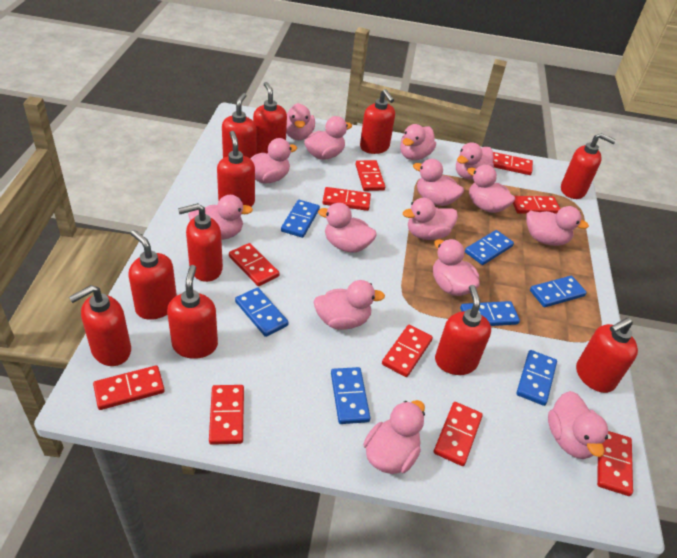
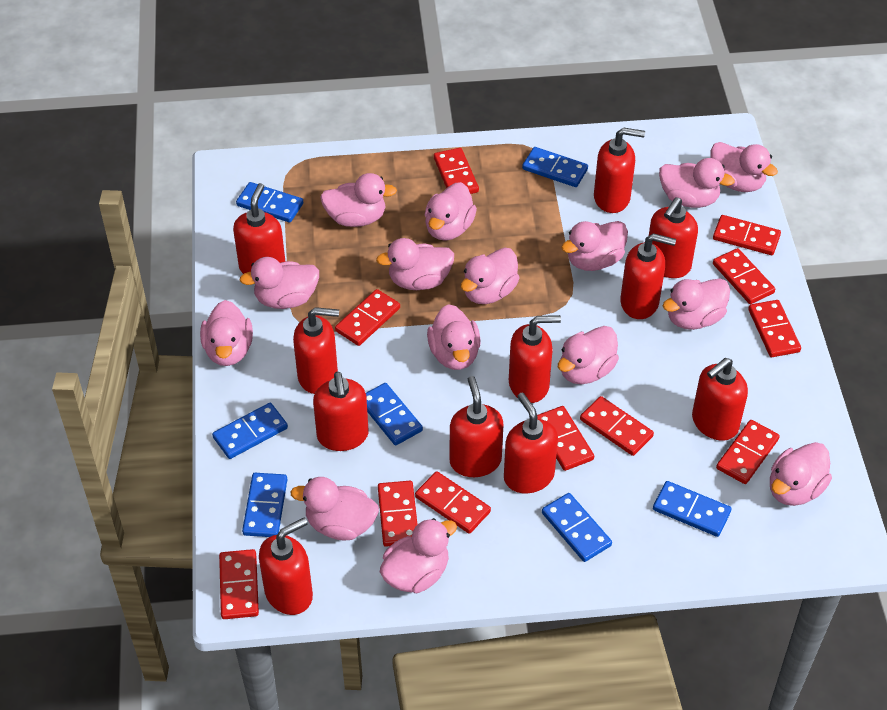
red domino: [93,365,165,410] [209,385,244,445] [229,243,279,286] [323,187,371,211] [356,160,385,191] [382,325,433,377] [434,402,483,466] [493,152,533,175] [513,196,560,214] [597,431,633,496] = 10 -> [219,549,259,619] [335,289,400,346] [378,481,418,547] [415,471,491,534] [434,148,479,194] [537,406,594,471] [580,396,654,456] [713,215,781,255] [713,248,775,304] [716,420,780,484] [748,300,801,357] = 11

